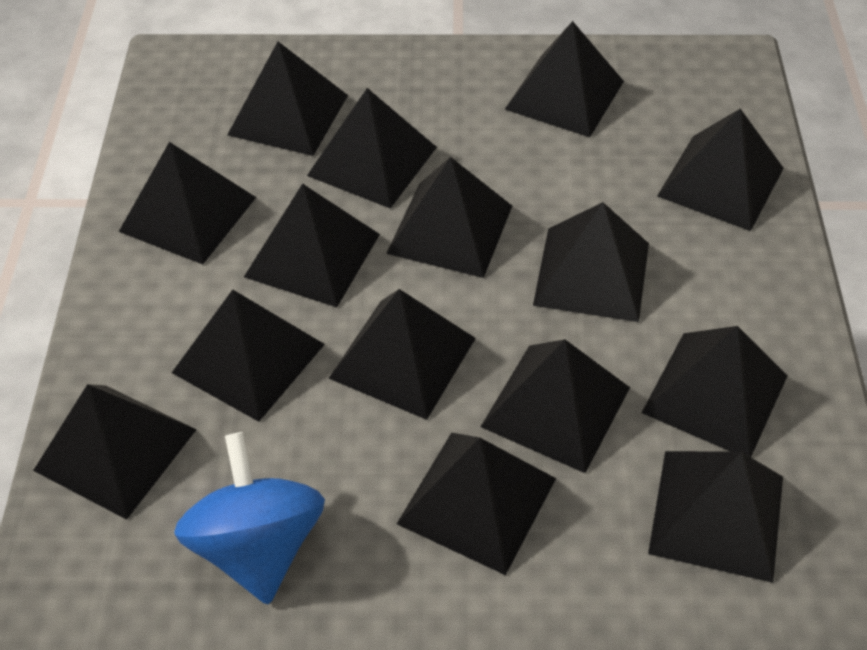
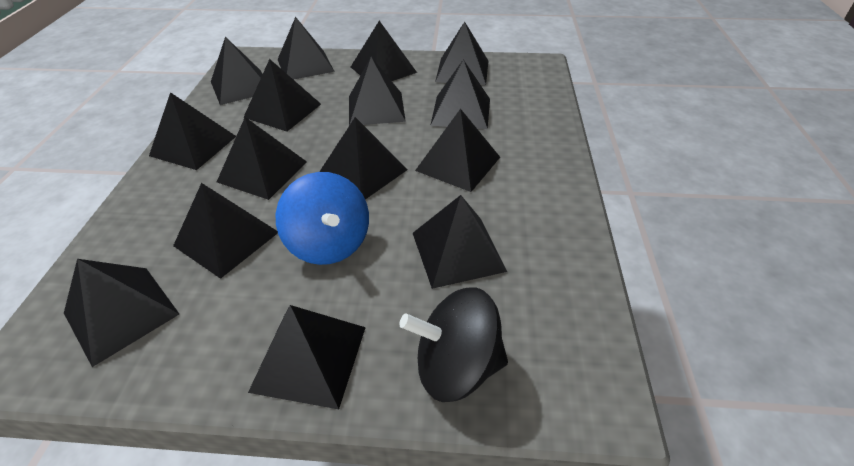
black spinning top: none = 0 -> [399,288,508,402] = 1

